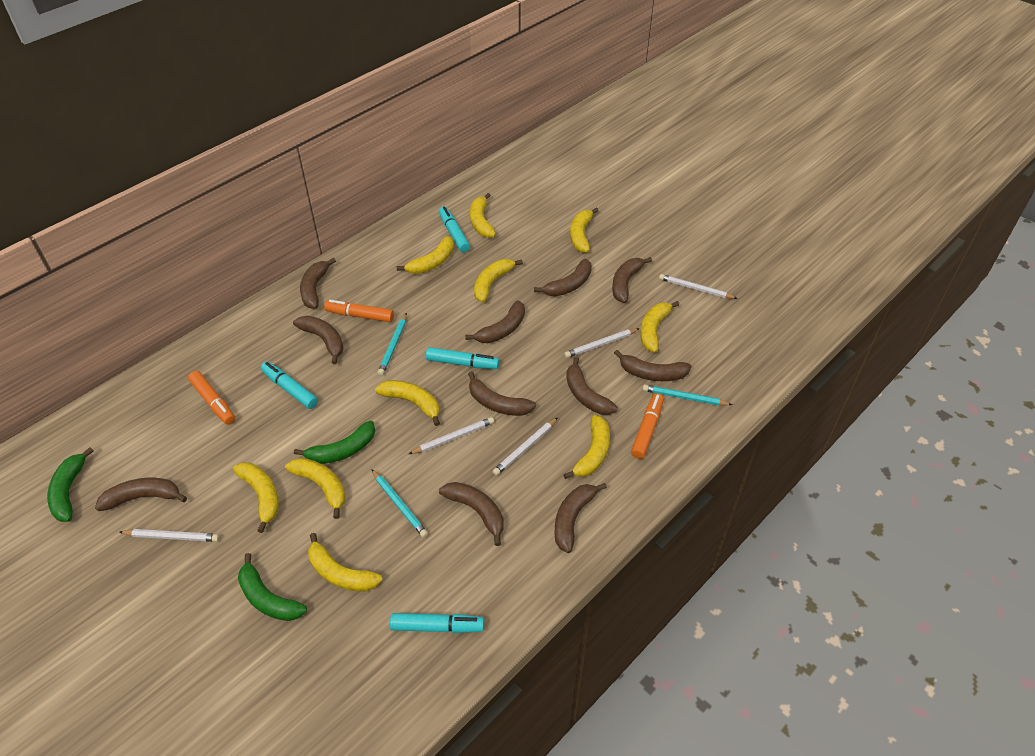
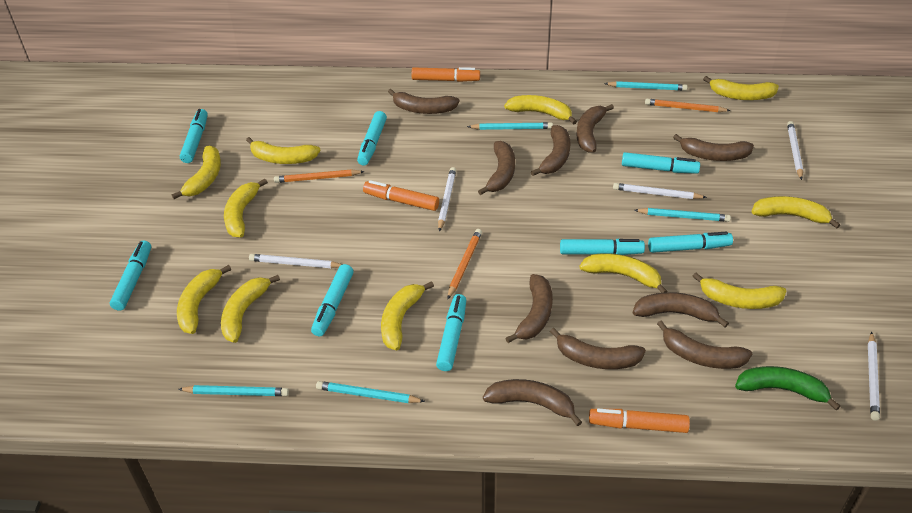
brown banana: [95,478,187,511] [293,316,344,364] [300,258,336,309] [439,482,504,546] [465,300,525,343] [468,372,536,416] [534,259,592,297] [554,483,607,553] [566,357,618,415] [612,257,652,303] [614,350,691,381] = 11 -> [388,89,460,114] [478,141,515,195] [483,379,582,426] [505,274,553,343] [531,125,570,176] [550,328,646,369] [576,104,614,153] [633,292,729,328] [657,320,752,369] [673,134,754,161] = 10
green banana: [47,447,94,522] [238,553,307,621] [294,421,375,464] = 3 -> [735,366,841,411] = 1
orange pencil: none = 0 -> [274,170,365,183] [447,229,482,299] [645,99,731,112] = 3
turquoise marker: [261,362,318,409] [390,613,484,633] [426,347,499,369] [439,207,470,252] = 4 -> [110,241,151,311] [180,109,208,163] [311,264,354,336] [357,111,387,166] [436,294,466,371] [560,239,645,255] [622,152,700,174] [648,231,733,253] = 8
turquoise pencil: [371,469,428,538] [378,313,407,376] [643,385,733,405] = 3 -> [178,385,289,396] [316,381,425,403] [467,122,553,130] [604,81,688,91] [634,208,731,222] = 5
yellow banana: [233,462,279,533] [285,458,346,519] [308,533,383,591] [375,380,440,426] [397,236,454,274] [470,193,496,238] [474,259,523,302] [563,415,610,479] [570,207,599,253] [640,301,679,353] = 10 -> [172,145,221,199] [177,265,231,334] [221,275,280,343] [224,179,267,237] [246,137,320,164] [381,281,434,350] [504,95,577,125] [579,253,667,293] [692,273,787,309] [703,76,779,100] [751,196,840,228] = 11

